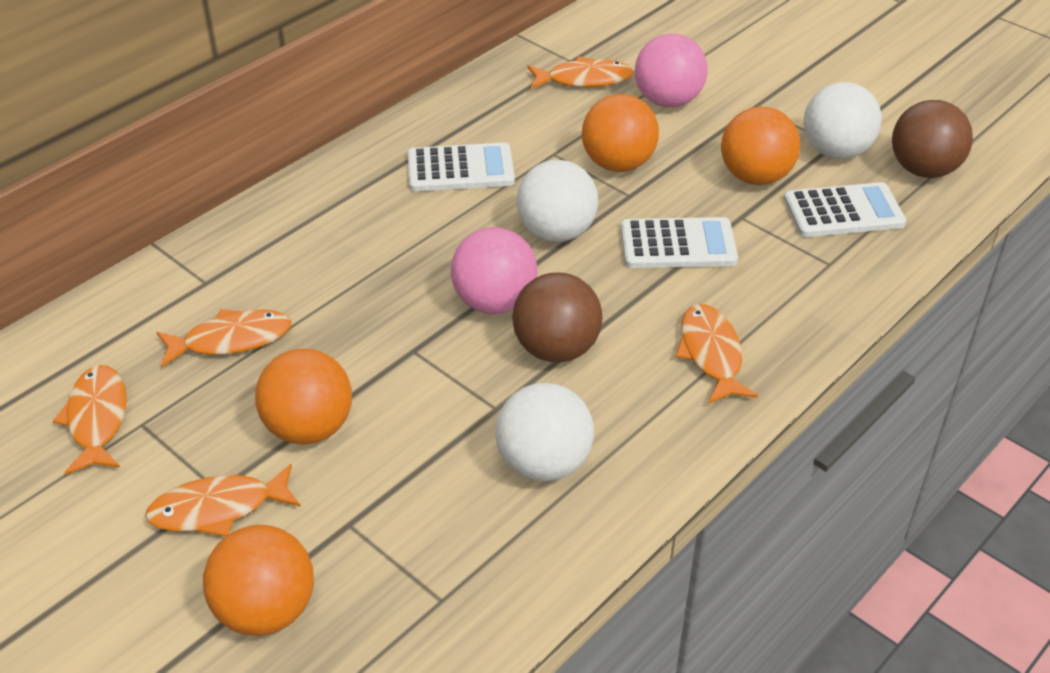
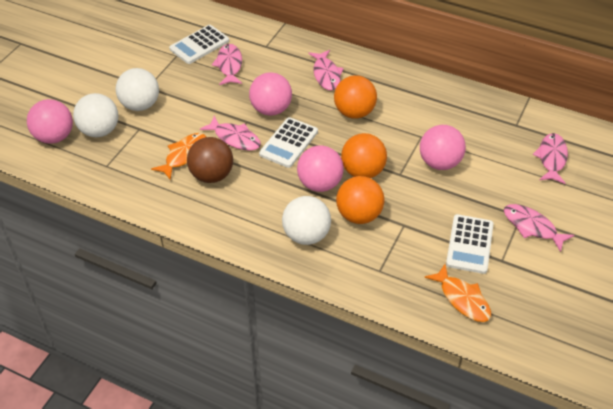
brown ball: [512,272,603,363] [892,100,973,178] = 2 -> [187,137,233,183] = 1
orange ball: [203,525,314,636] [255,349,352,444] [582,94,659,172] [721,106,800,185] = 4 -> [334,75,377,119] [336,176,384,224] [341,133,387,178] = 3
orange fish: [53,365,127,475] [145,464,301,537] [156,309,292,367] [527,57,634,89] [675,304,758,404] = 5 -> [151,133,206,180] [424,264,491,322] = 2
pink ball: [451,227,538,314] [635,34,708,107] = 2 -> [27,99,73,144] [249,72,292,116] [297,146,344,192] [420,125,466,170] = 4
pink fish: none = 0 -> [200,116,261,151] [212,44,242,85] [308,50,344,90] [504,204,574,252] [533,133,568,184] = 5

